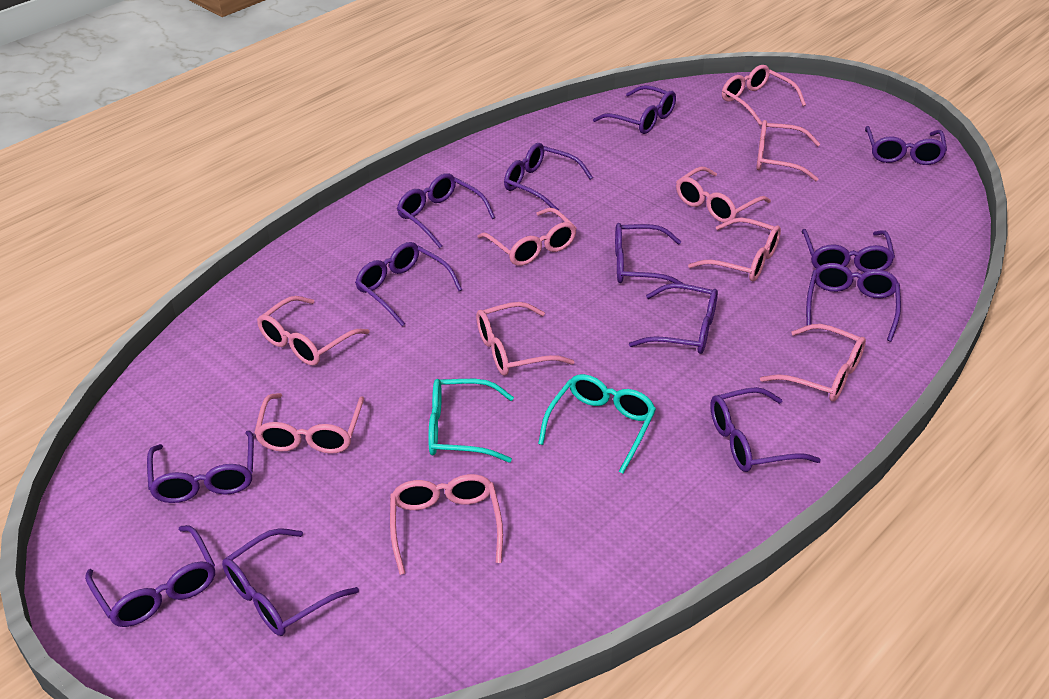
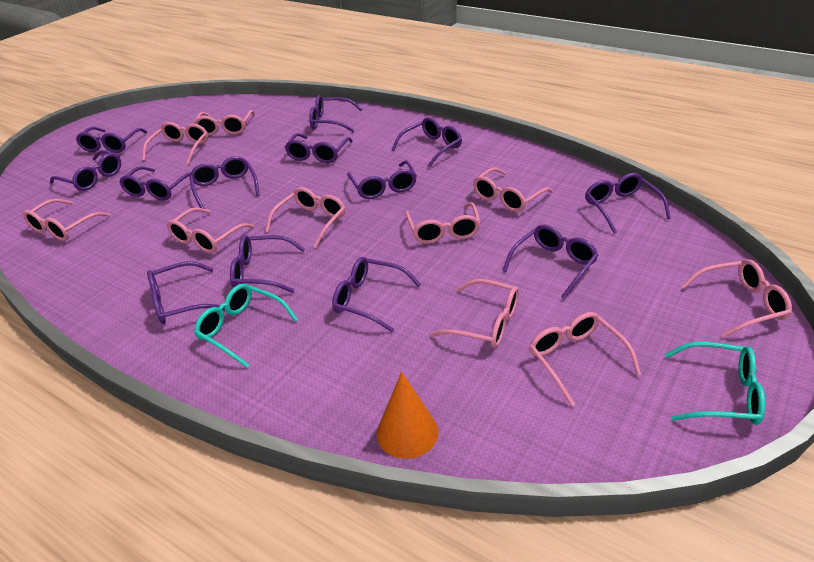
orange cone: none = 0 -> [377,372,438,459] = 1

